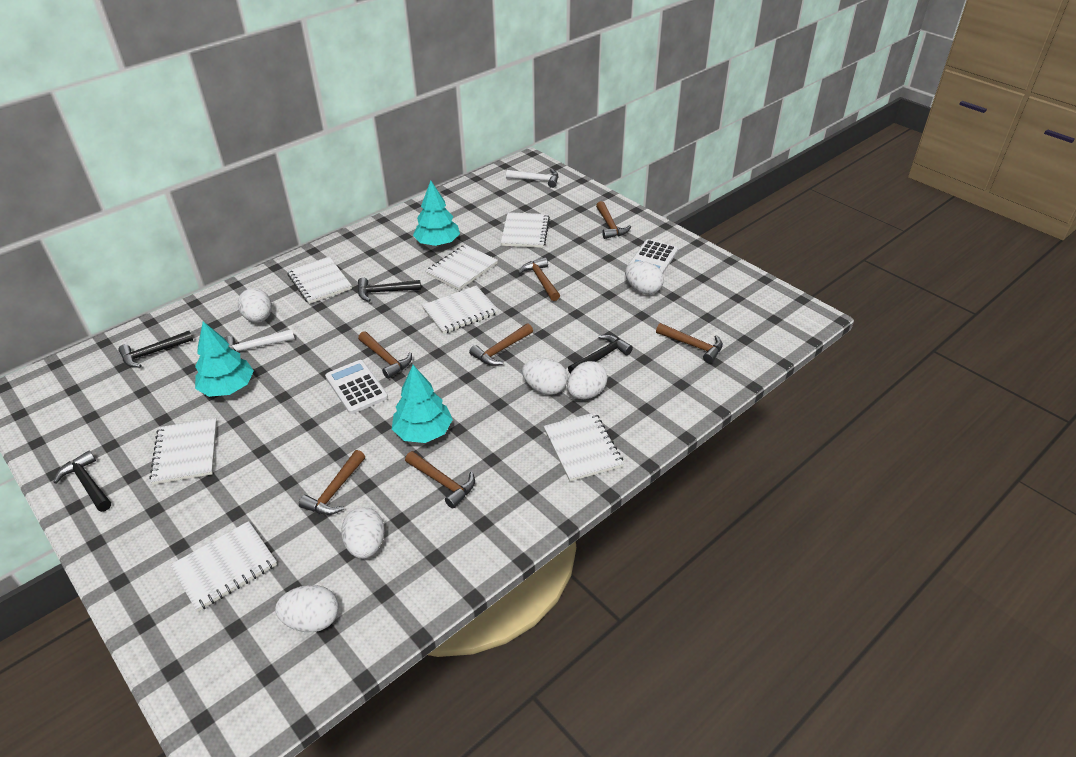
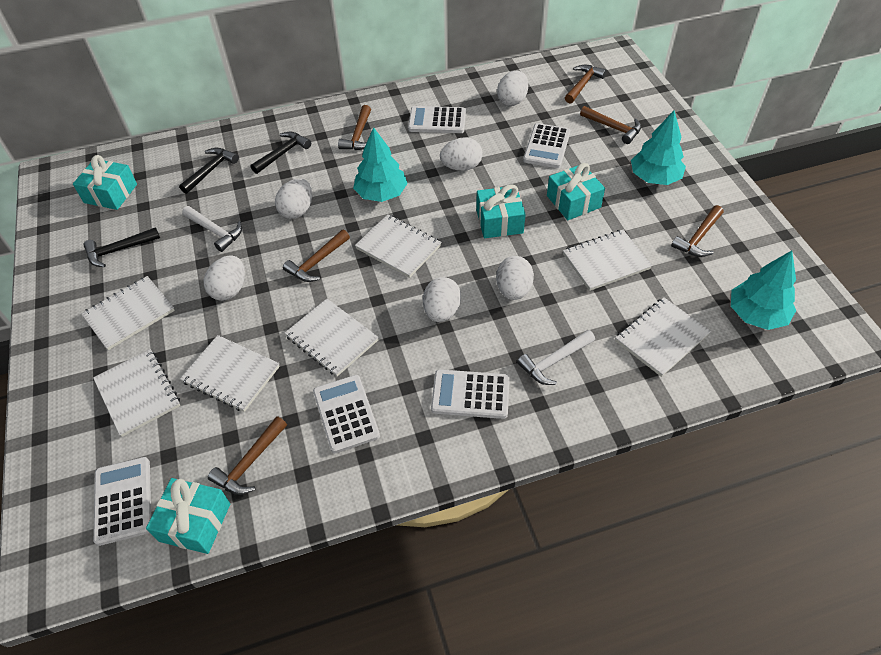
black hammer: [53,450,111,512] [118,331,193,368] [358,277,421,302] [568,334,633,374] = 4 -> [83,227,160,267] [179,148,239,194] [250,132,311,174] = 3
brown hammer: [299,450,365,515] [358,331,412,379] [405,451,475,509] [469,324,533,366] [519,258,560,301] [596,201,631,239] [656,323,723,363] = 7 -> [208,416,287,495] [283,229,350,282] [338,105,371,150] [565,65,606,103] [580,106,641,144] [671,205,724,257] = 6
turquoise gift: none = 0 -> [73,155,137,210] [146,478,230,554] [476,184,526,238] [547,163,605,220] = 4
white calculator: [325,360,388,414] [627,239,678,274] = 2 -> [93,457,151,546] [313,375,380,453] [408,106,466,133] [431,369,510,419] [523,123,571,168] = 5

